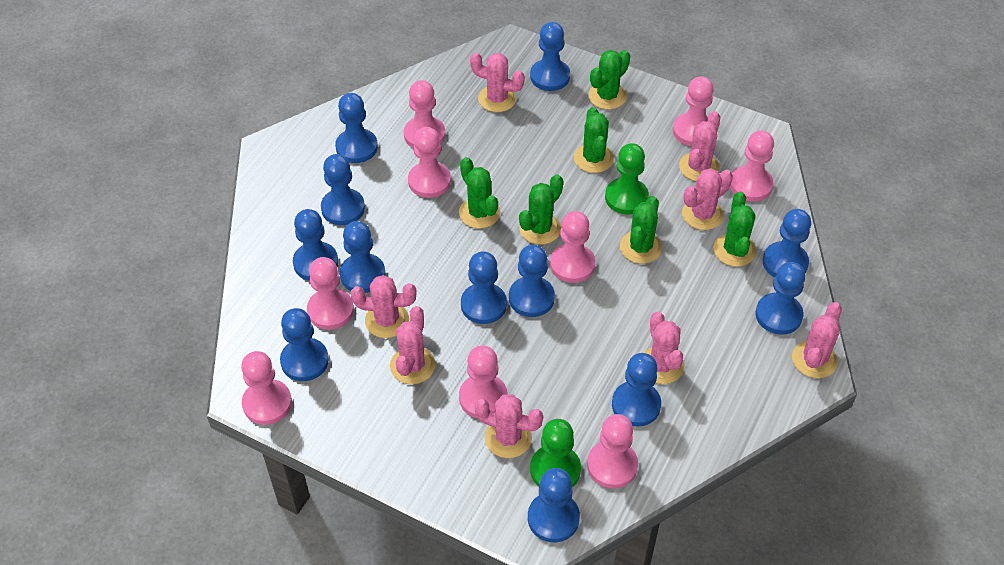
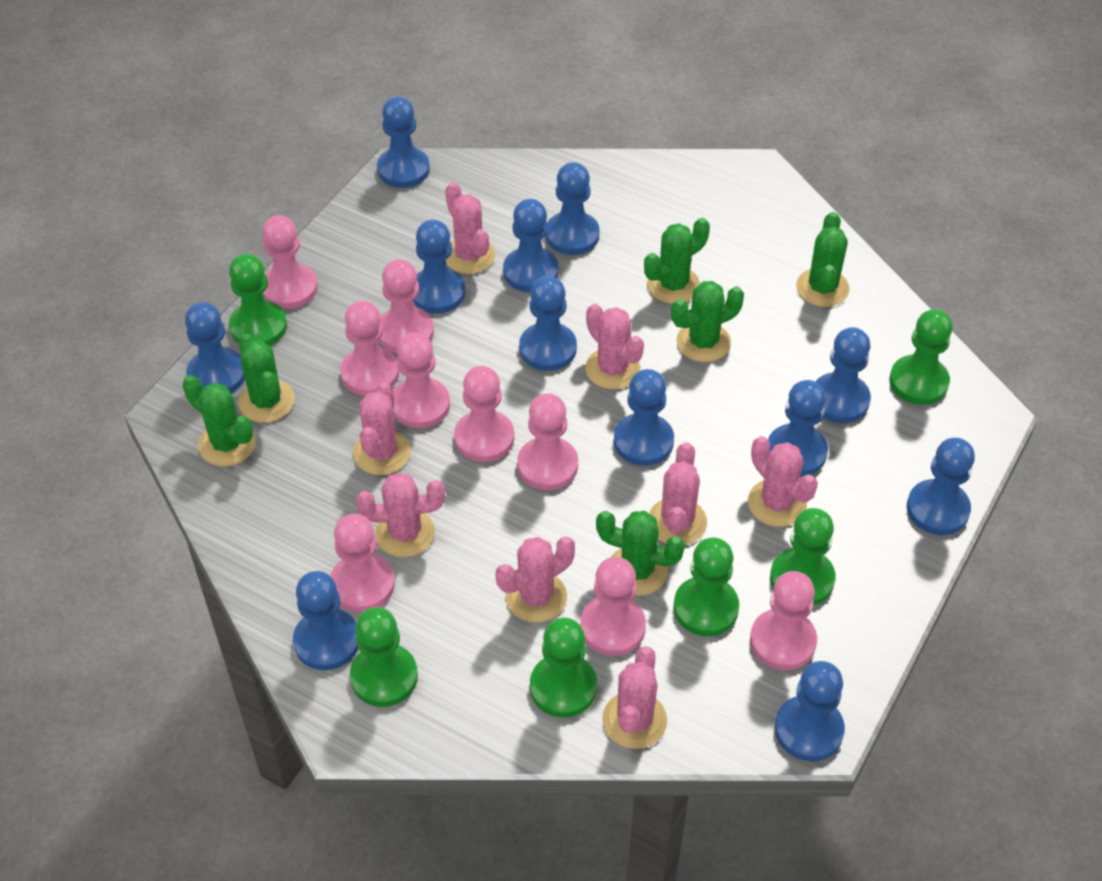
green pawn: [530,419,581,487] [605,143,649,214] = 2 -> [229,254,287,346] [350,607,418,707] [530,618,597,717] [674,538,739,636] [770,508,836,606] [889,309,953,405] = 6

